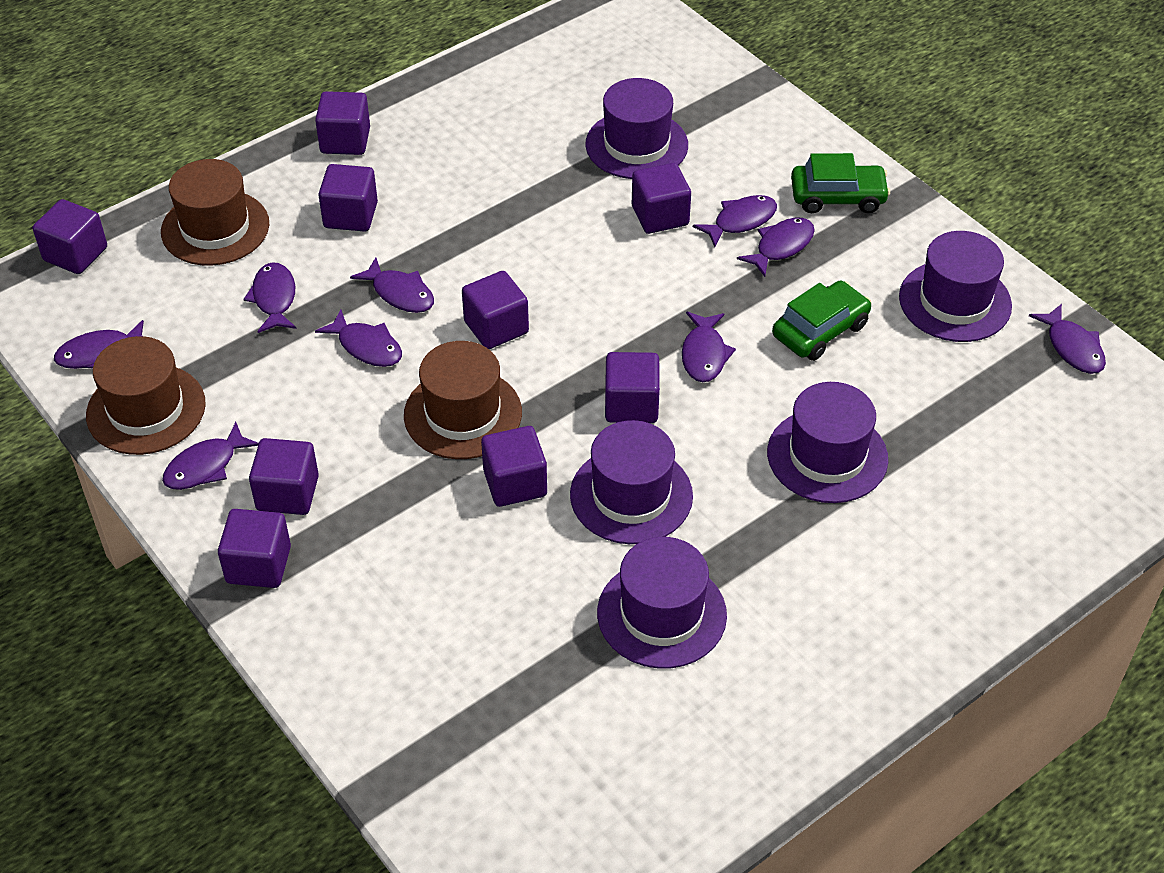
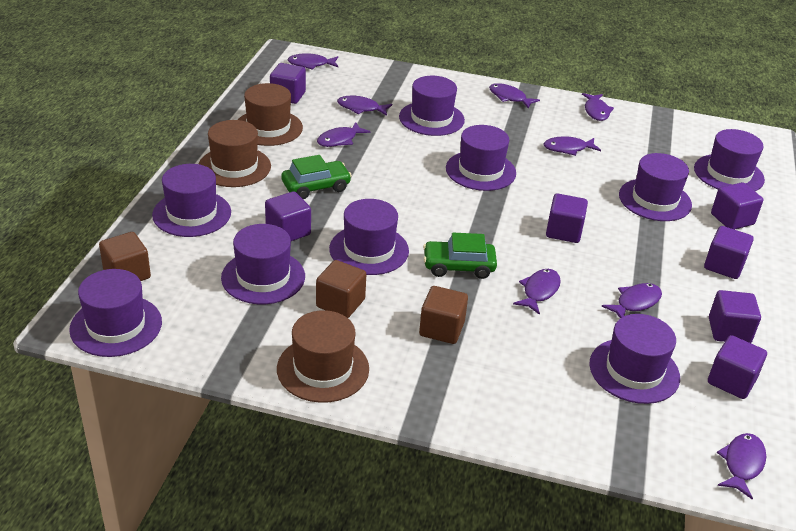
brown cube: none = 0 -> [99,232,151,281] [316,260,366,318] [419,286,468,344] = 3
purple cube: [33,199,107,274] [218,509,291,588] [249,438,319,515] [315,91,370,155] [318,164,378,232] [462,271,529,349] [481,426,547,507] [605,352,660,423] [632,163,691,234] = 9 -> [265,191,311,241] [270,63,306,104] [546,193,588,243] [704,226,754,279] [708,335,767,399] [709,290,761,343] [711,182,763,230] = 7
purple hat: [570,420,693,544] [586,78,688,179] [597,537,727,669] [767,382,888,503] [899,231,1012,342] = 5 -> [69,269,162,357] [152,164,231,237] [221,224,305,304] [329,199,409,275] [399,76,465,136] [446,125,516,191] [589,314,680,404] [619,153,692,221] [694,129,765,191] = 9

